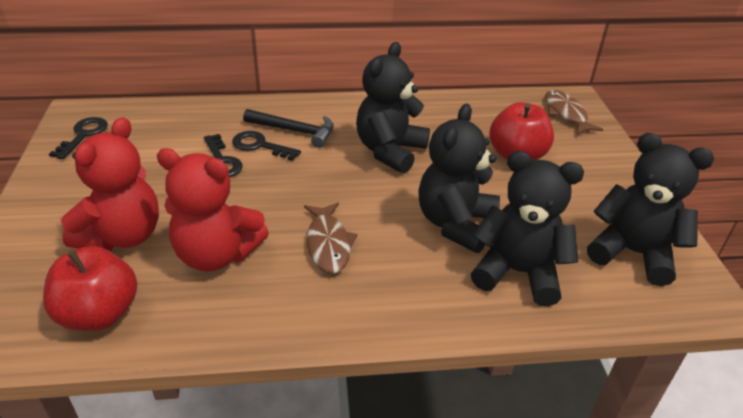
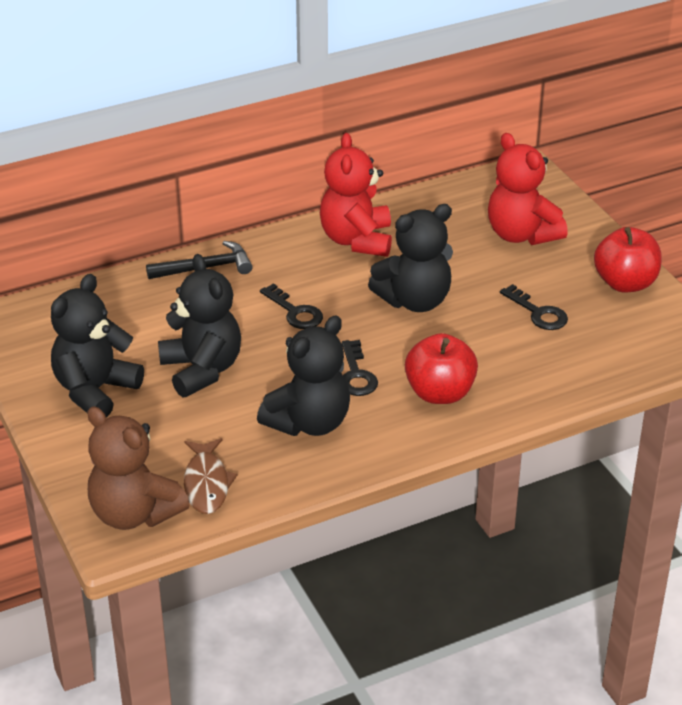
brown fish: [304,202,358,274] [545,90,603,135] = 2 -> [184,438,237,514] = 1
brown teddy bear: none = 0 -> [87,407,190,530] = 1

